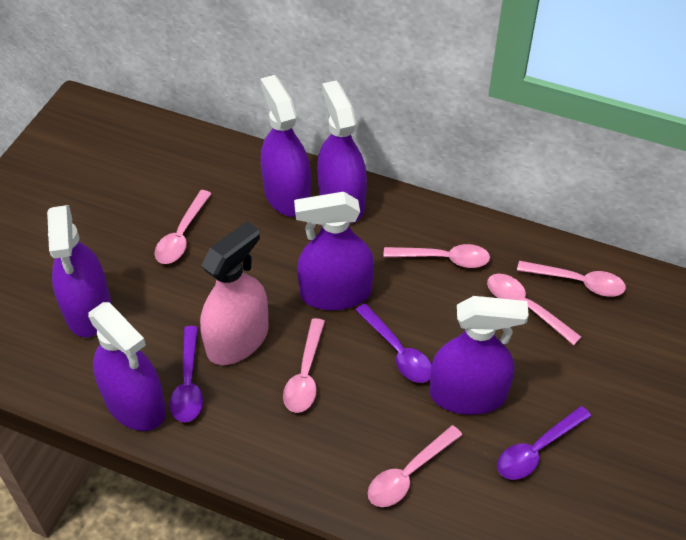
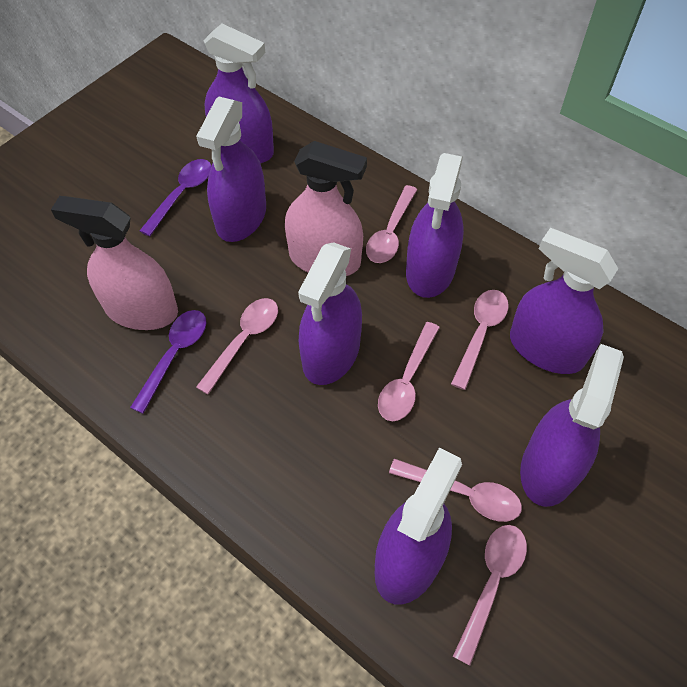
pink spray bottle: [200,221,269,365] = 1 -> [51,196,178,330] [285,141,367,276] = 2
purple spoon: [170,326,203,423] [355,303,432,383] [497,406,591,480] = 3 -> [130,310,206,414] [140,159,212,236] = 2
purple spray bottle: [47,205,111,337] [88,302,166,431] [260,75,311,217] [294,192,374,310] [317,80,367,223] [430,296,529,415] = 6 -> [196,96,266,242] [203,23,274,163] [298,242,362,385] [375,447,462,605] [406,153,464,298] [510,228,618,374] [520,344,624,507] = 7

